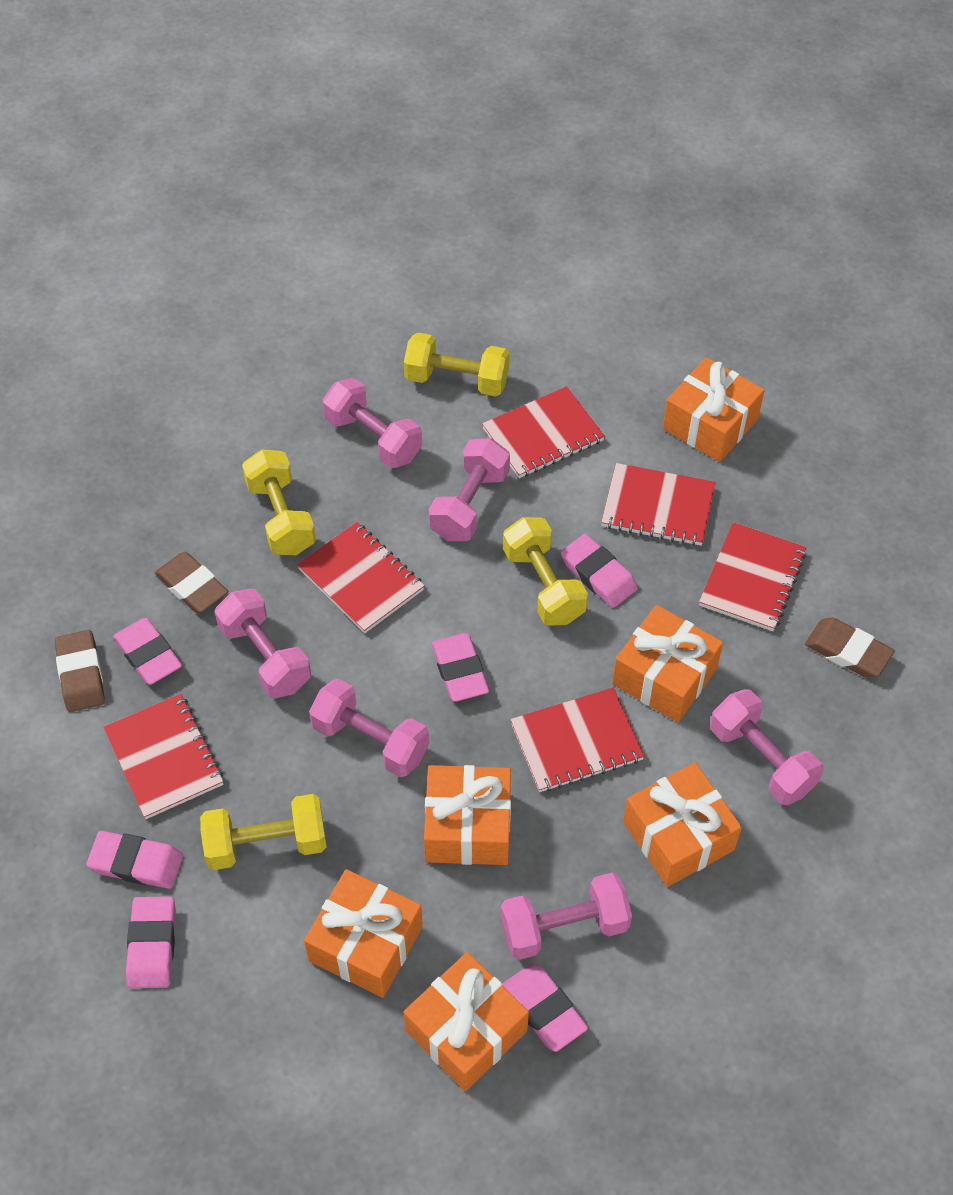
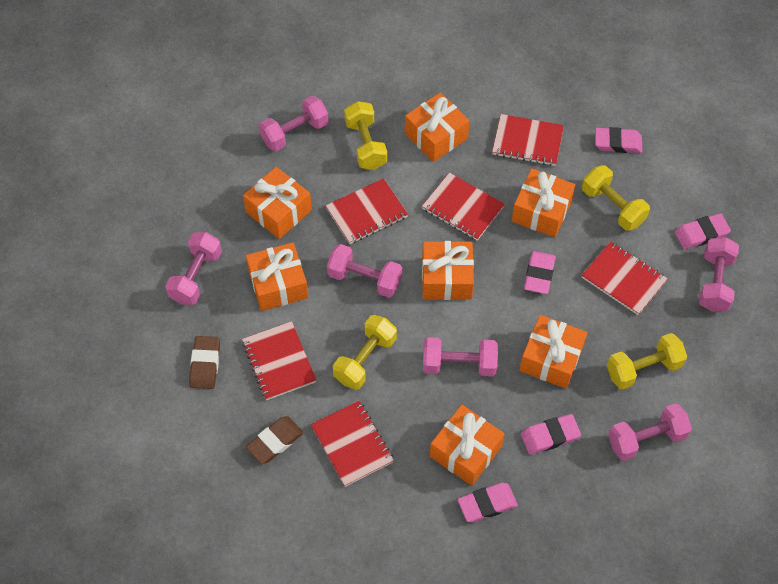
brown eraser: [55,630,105,712] [155,552,228,613] [805,618,895,678] = 3 -> [189,336,220,389] [246,416,303,464] = 2
orange gift: [304,869,423,998] [404,952,529,1091] [424,765,511,865] [612,605,723,722] [623,762,742,887] [663,357,765,462] = 6 -> [243,167,312,239] [246,242,308,311] [405,93,470,162] [422,241,474,300] [430,405,504,486] [512,168,575,237] [519,315,587,389] = 7
pink eraser: [86,831,183,889] [113,618,182,685] [126,896,176,988] [432,633,489,702] [502,963,588,1052] [561,534,638,608] = 6 -> [458,483,518,522] [521,414,581,455] [524,251,556,294] [595,127,643,153] [675,213,731,249] = 5

